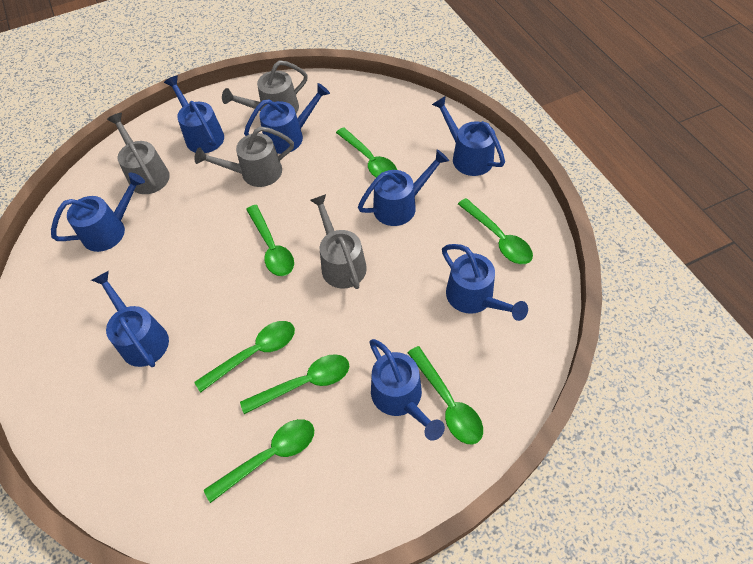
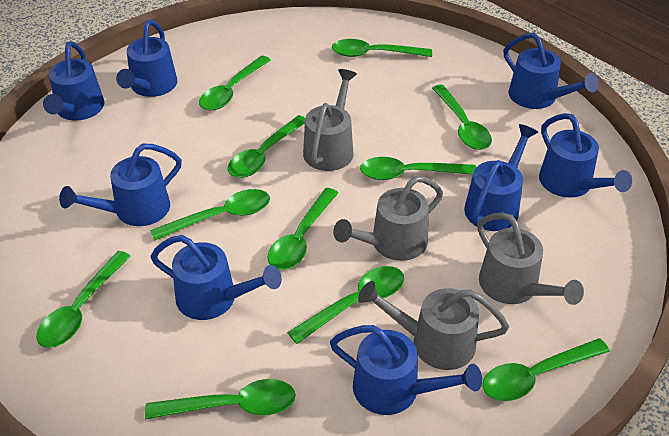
green spoon: [194,321,295,393] [204,419,314,503] [240,354,349,414] [246,205,294,276] [336,127,397,178] [408,346,483,445] [458,198,533,264] = 7 -> [37,251,131,348] [145,379,296,419] [150,189,270,241] [199,56,270,110] [228,115,305,178] [267,188,338,270] [287,266,404,344] [332,39,432,57] [360,157,476,180] [432,85,492,150] [482,338,610,401] = 11

